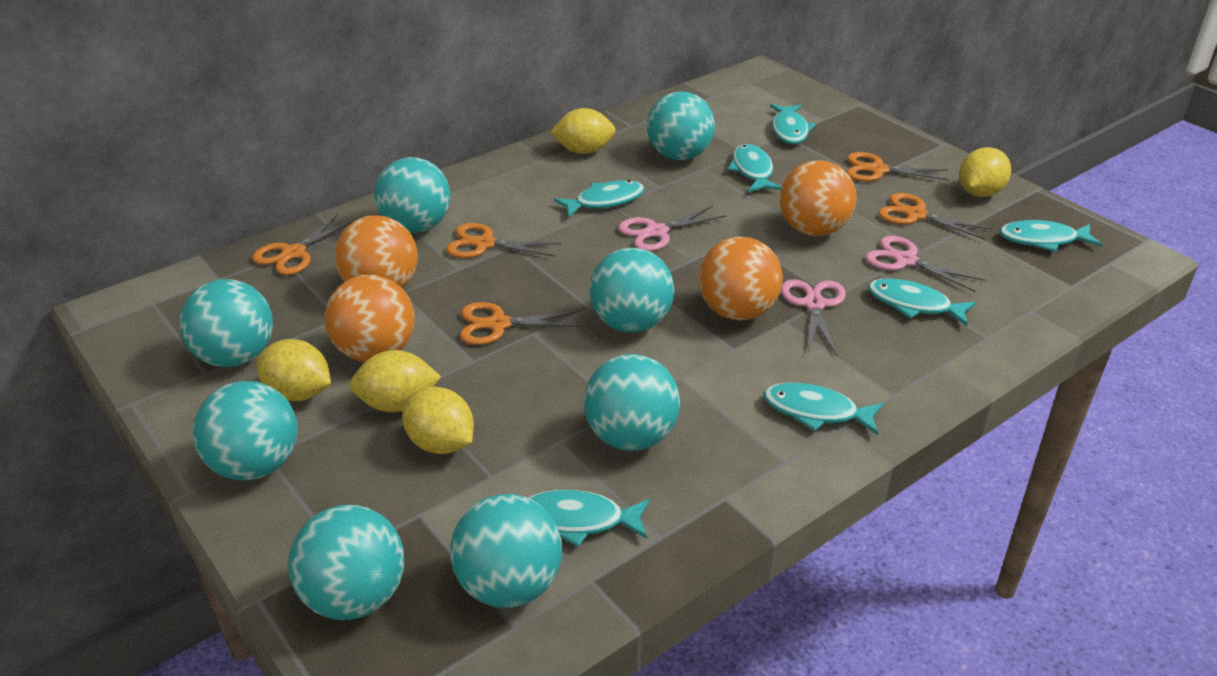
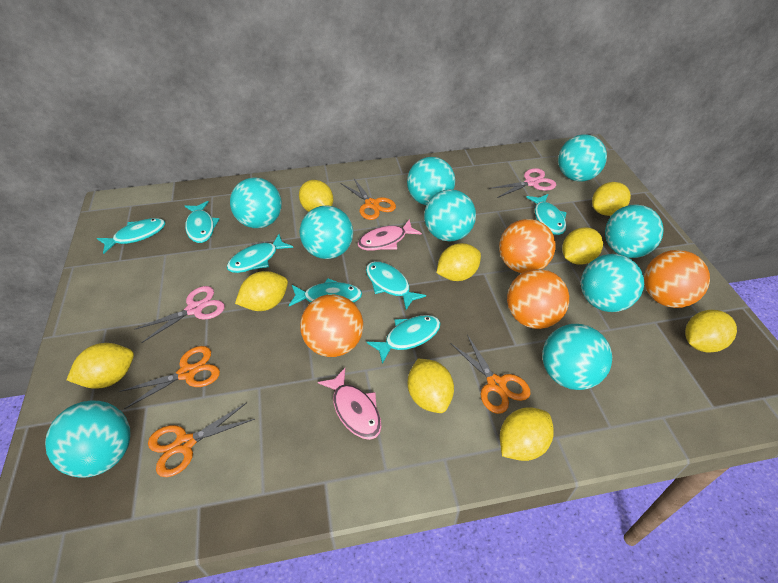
orange scissors: [252,214,356,275] [446,223,561,258] [460,302,583,345] [847,152,950,182] [878,193,992,240] = 5 -> [119,346,220,409] [148,402,255,477] [340,177,396,220] [450,335,530,414] = 4
pink fish: none = 0 -> [318,368,382,440] [357,219,422,251] = 2
pink scissors: [618,205,727,251] [781,279,846,356] [866,236,986,292] = 3 -> [134,286,225,343] [489,168,556,198] = 2
turquoise ball: [179,279,273,367] [193,381,298,481] [288,505,404,620] [374,157,450,233] [450,494,562,608] [584,354,680,451] [589,248,674,333] [647,91,715,160] = 8 -> [45,401,131,478] [230,177,282,228] [300,206,353,259] [407,157,455,205] [424,189,476,242] [542,324,612,390] [558,135,607,182] [581,254,644,312] [605,204,663,258] = 9
yellow lemon: [257,339,331,401] [349,350,441,412] [402,387,474,454] [550,108,616,154] [959,147,1011,197] = 5 -> [67,343,134,389] [235,271,288,311] [299,180,333,212] [408,359,454,413] [437,243,481,281] [500,407,554,461] [562,227,603,265] [592,182,631,216] [685,310,737,353] = 9

